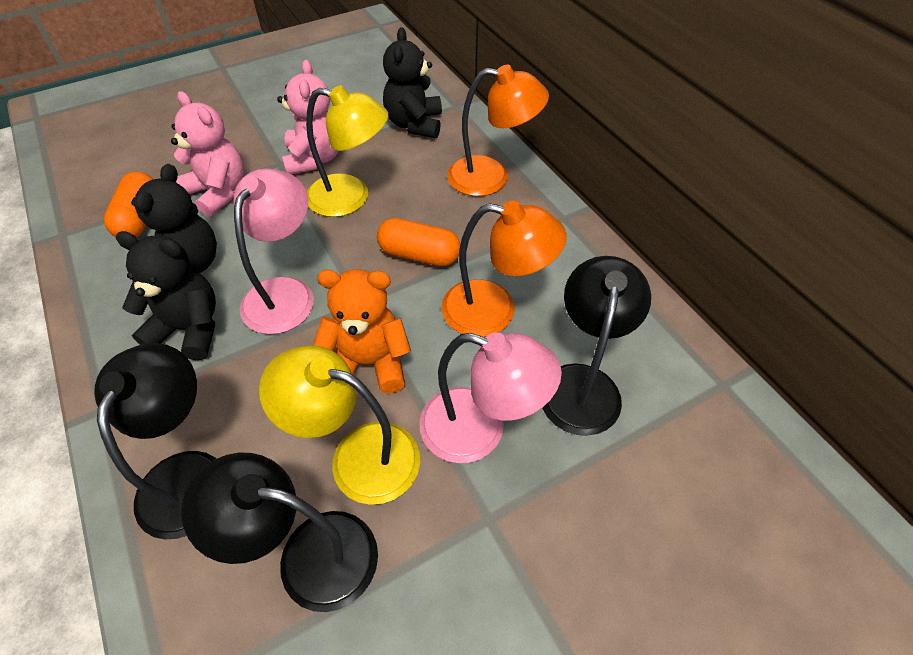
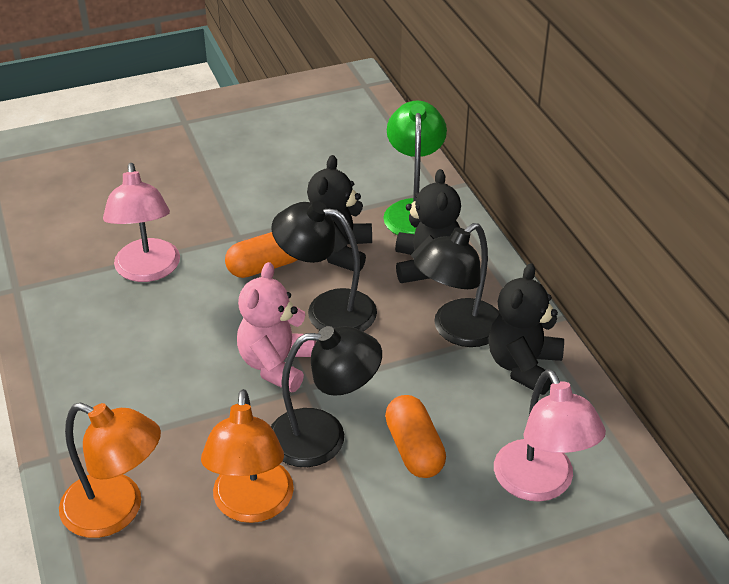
green lamp: none = 0 -> [383,100,447,235] = 1
orange teddy bear: [313,269,411,393] = 1 -> none = 0
pink teddy bear: [171,91,244,217] [277,60,339,174] = 2 -> [237,262,316,392] = 1
yellow lamp: [259,345,420,505] [306,85,388,217] = 2 -> none = 0

